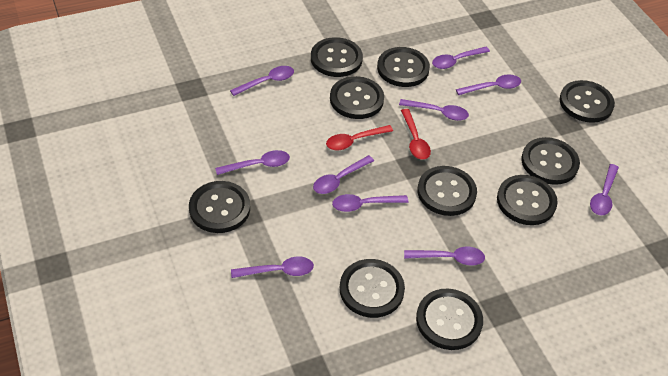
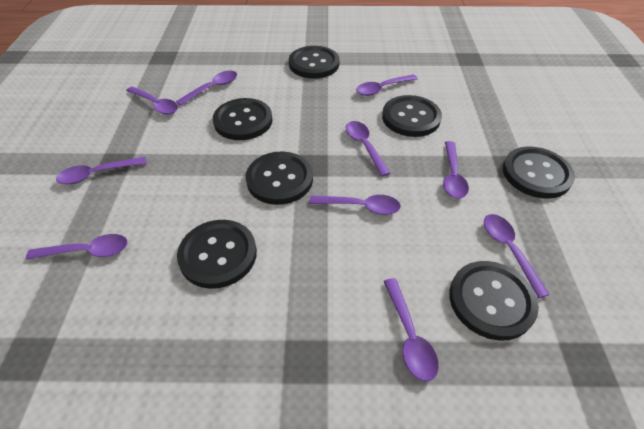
black button: [189,181,250,233] [311,37,363,77] [330,76,384,119] [340,259,405,318] [377,47,430,87] [416,289,483,350] [417,166,477,216] [497,175,558,225] [521,137,580,185] [559,80,615,123] = 10 -> [177,220,257,289] [213,98,273,140] [246,151,313,205] [289,46,340,79] [382,95,442,137] [449,261,539,341] [503,146,575,199] = 7
red spoon: [326,125,393,150] [401,109,431,160] = 2 -> none = 0

